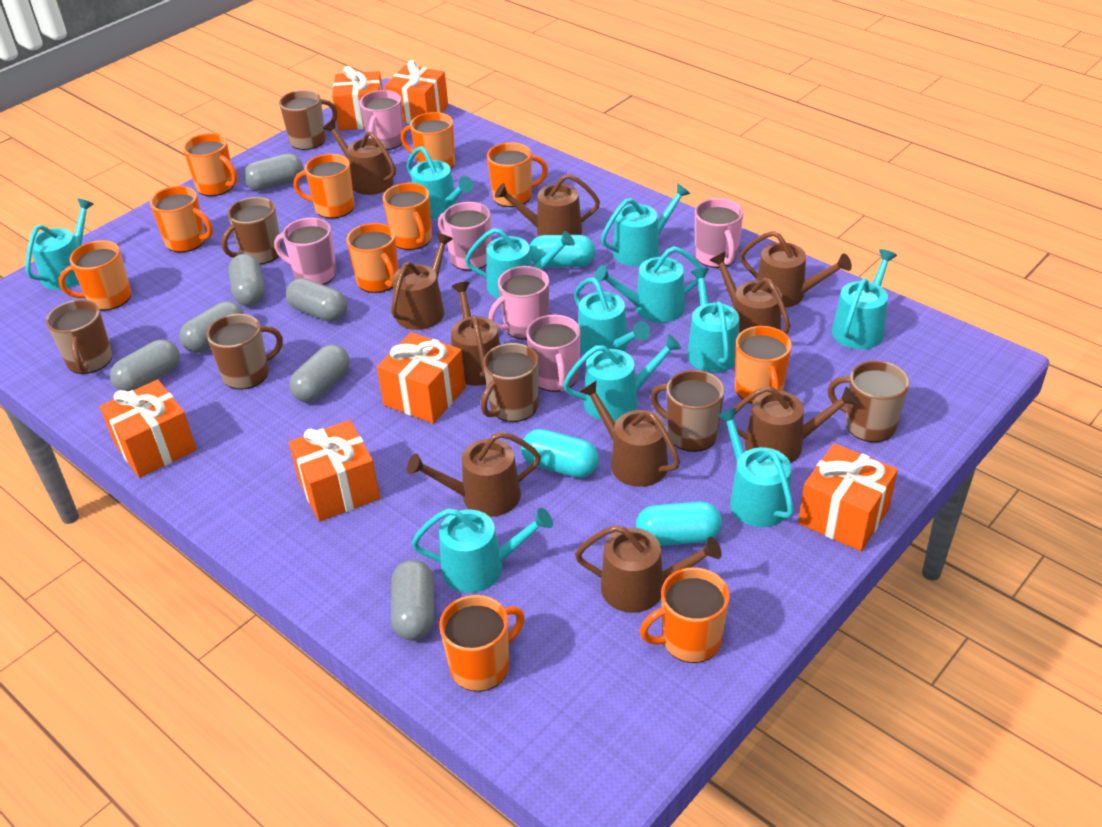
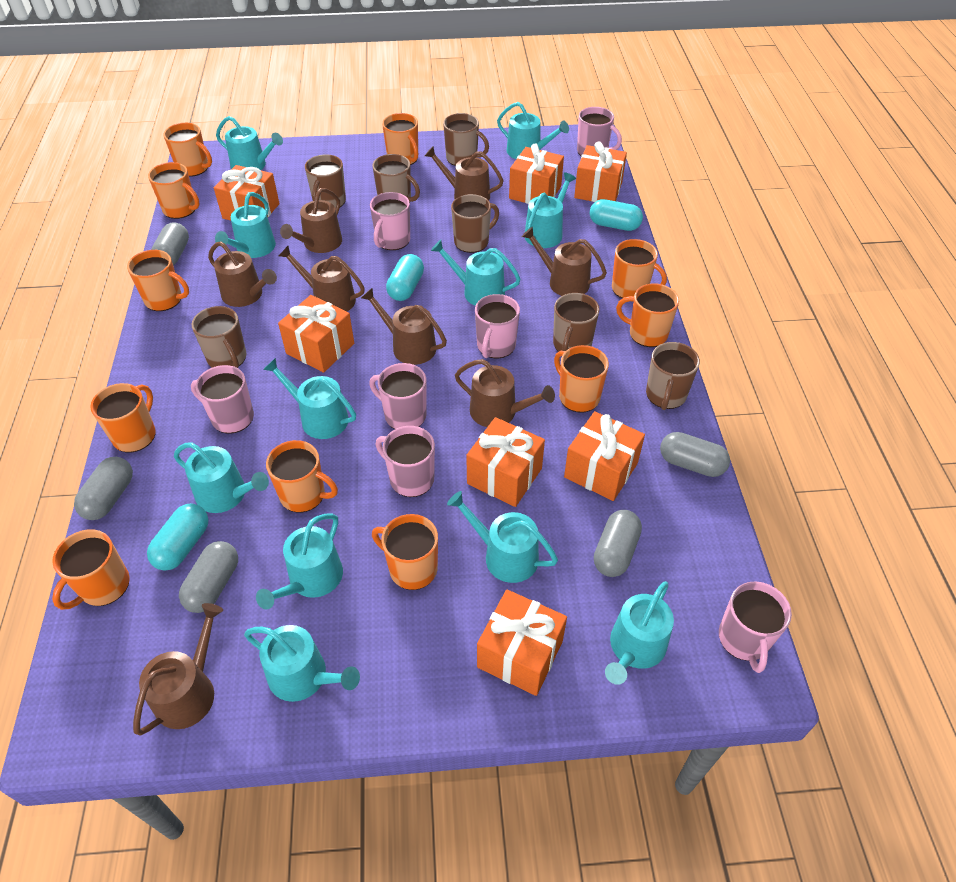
brown watering can: [323,119,396,195] [391,233,453,330] [407,432,541,517] [451,282,500,386] [495,174,600,236] [575,525,722,613] [580,381,680,487] [710,252,790,334] [725,386,858,463] [740,231,852,308] = 10 -> [133,603,223,736] [208,241,277,307] [279,246,365,311] [280,188,342,253] [361,288,447,365] [425,146,504,201] [455,359,555,427] [522,227,607,296] = 8
grey capsule: [110,340,180,392] [179,301,244,353] [228,254,265,306] [243,153,303,191] [286,278,348,322] [289,344,350,402] [391,560,435,641] = 7 -> [74,457,133,520] [151,222,189,266] [179,541,238,613] [594,510,642,577] [660,432,730,477] = 5
orange gift: [100,380,197,478] [289,420,380,522] [332,66,383,131] [377,332,466,424] [385,60,448,124] [798,443,898,551] = 6 -> [214,165,280,221] [278,295,354,373] [466,417,545,507] [477,589,567,696] [509,143,564,204] [564,411,645,501] [574,141,627,202] = 7
pink mug: [274,218,337,285] [359,90,404,150] [438,202,491,271] [489,266,549,340] [526,314,581,392] [695,198,743,268] = 6 -> [191,365,254,433] [369,363,426,429] [370,192,410,250] [376,426,435,497] [475,294,520,358] [577,107,622,156] [719,581,792,673] = 7

